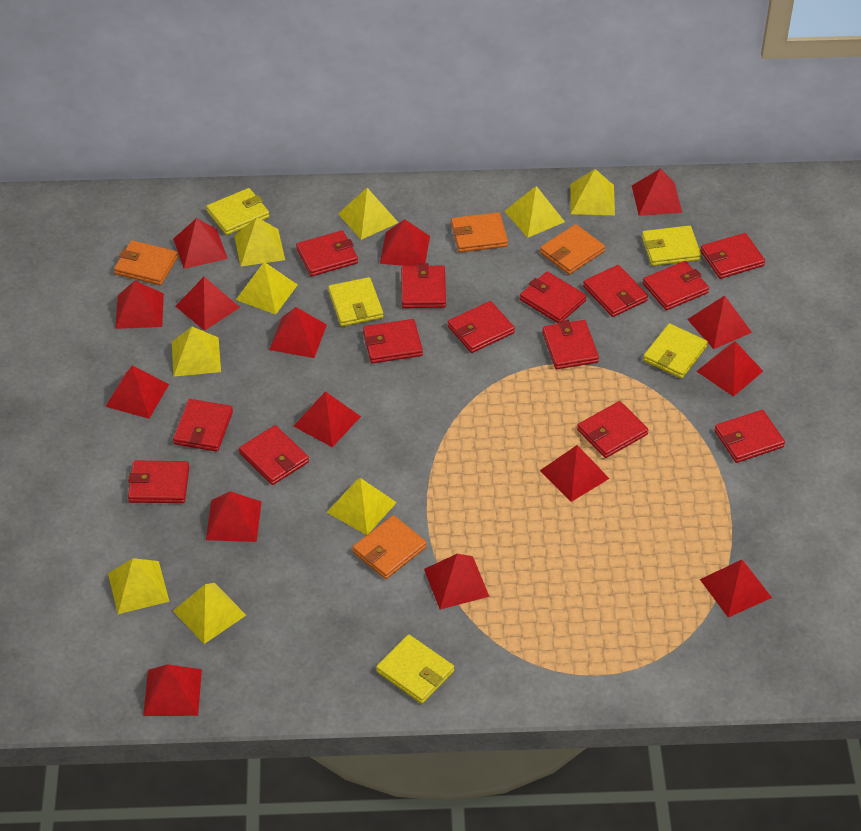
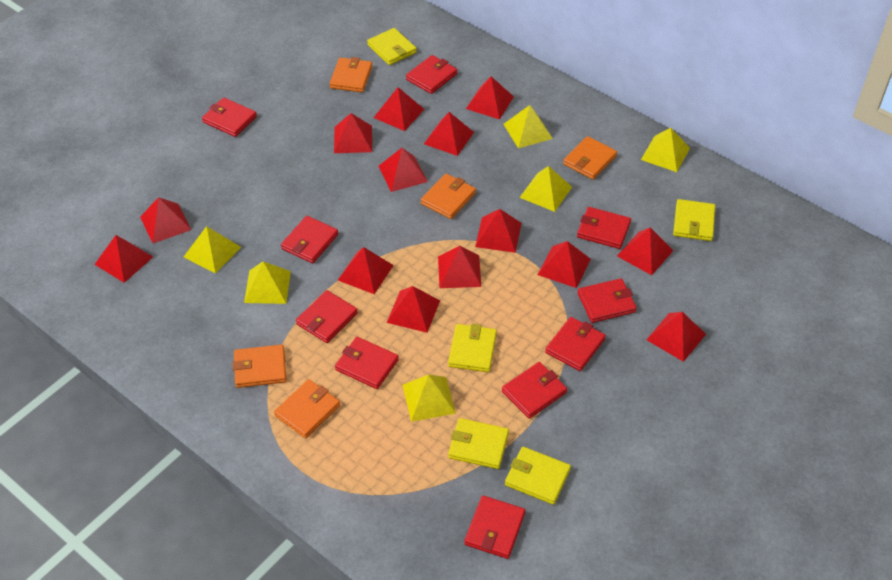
orange wallet: [114,240,178,285] [352,515,427,579] [451,212,508,252] [540,224,605,275] = 4 -> [233,344,286,388] [274,379,340,438] [329,57,372,92] [421,174,476,219] [563,136,617,180] = 5
red pyramid: [105,365,169,419] [115,281,164,329] [143,664,202,716] [173,218,228,269] [176,277,240,331] [206,491,261,542] [269,307,327,358] [294,391,361,447] [380,219,430,266] [424,554,490,610] [540,445,610,502] [632,168,682,216] [687,295,752,349] [696,341,763,397] [700,560,772,617] = 15 -> [94,235,153,283] [140,197,191,243] [334,113,372,153] [338,247,394,294] [374,87,424,131] [379,148,428,192] [387,286,440,333] [424,112,474,156] [438,246,481,288] [466,77,514,119] [475,209,522,253] [538,241,591,288] [617,228,673,275] [646,312,706,362] = 14
red wallet: [128,460,189,503] [173,399,233,452] [239,425,309,485] [296,230,358,276] [363,319,423,363] [401,263,446,308] [448,301,515,353] [520,271,587,324] [542,320,599,369] [577,401,648,458] [583,265,648,317] [643,261,709,310] [700,233,765,279] [714,410,785,463] = 14 -> [202,98,257,137] [281,216,338,263] [296,290,358,343] [335,337,399,389] [406,55,457,94] [464,496,525,559] [502,362,567,419] [545,317,606,371] [577,207,631,249] [578,278,637,323] = 10
yellow pyramid: [108,558,169,614] [172,327,221,377] [173,583,246,644] [234,217,285,267] [236,262,298,315] [327,478,397,535] [338,188,399,240] [504,186,565,238] [570,169,615,215] = 9 -> [184,226,241,274] [244,261,291,304] [403,374,456,422] [504,105,553,148] [520,166,572,212] [641,128,690,172] = 6

